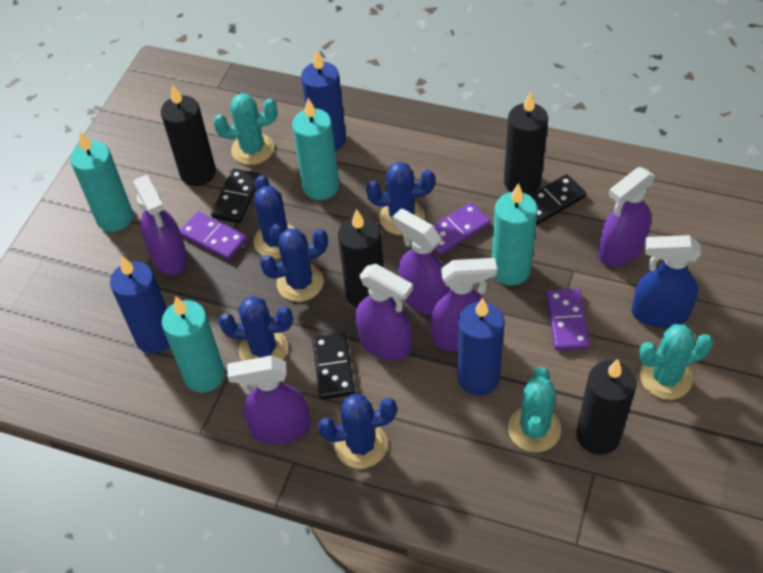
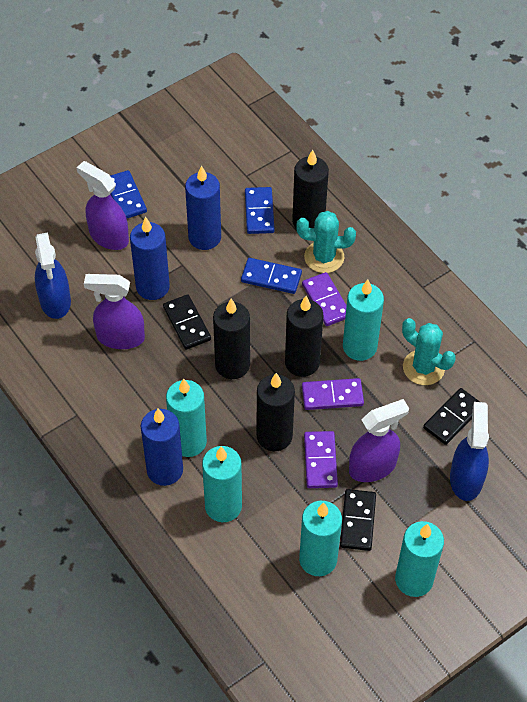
blue cactus: [219,296,293,361] [254,176,294,259] [260,228,328,302] [318,394,397,469] [366,162,435,235] = 5 -> none = 0
blue domino: none = 0 -> [110,170,147,219] [241,258,302,294] [245,187,274,234] = 3
blue spray bottle: [632,235,702,328] = 1 -> [35,232,71,319] [450,402,489,501] = 2
purple spray bottle: [133,175,188,275] [227,356,310,445] [355,264,413,361] [392,209,450,316] [431,258,497,352] [598,167,656,266] = 6 -> [77,161,129,250] [84,274,145,349] [349,399,409,482] = 3
turquoise cactus: [213,93,278,165] [508,367,561,452] [638,324,713,400] = 3 -> [296,211,356,273] [402,318,456,385] = 2
turquoise candle: [70,132,133,232] [162,296,225,393] [292,98,339,200] [492,183,538,285] = 4 -> [166,379,207,457] [202,446,242,522] [299,501,342,576] [343,280,384,361] [395,521,444,597] = 5

